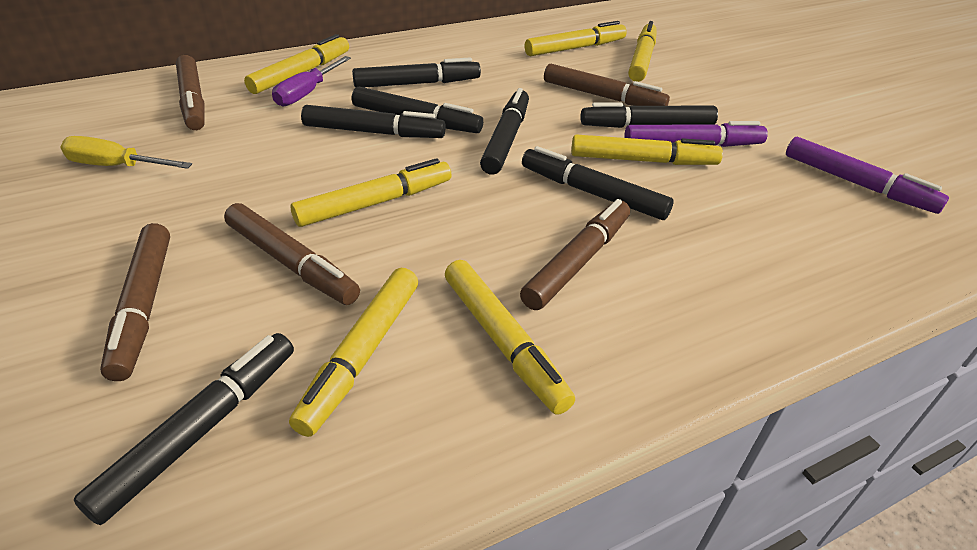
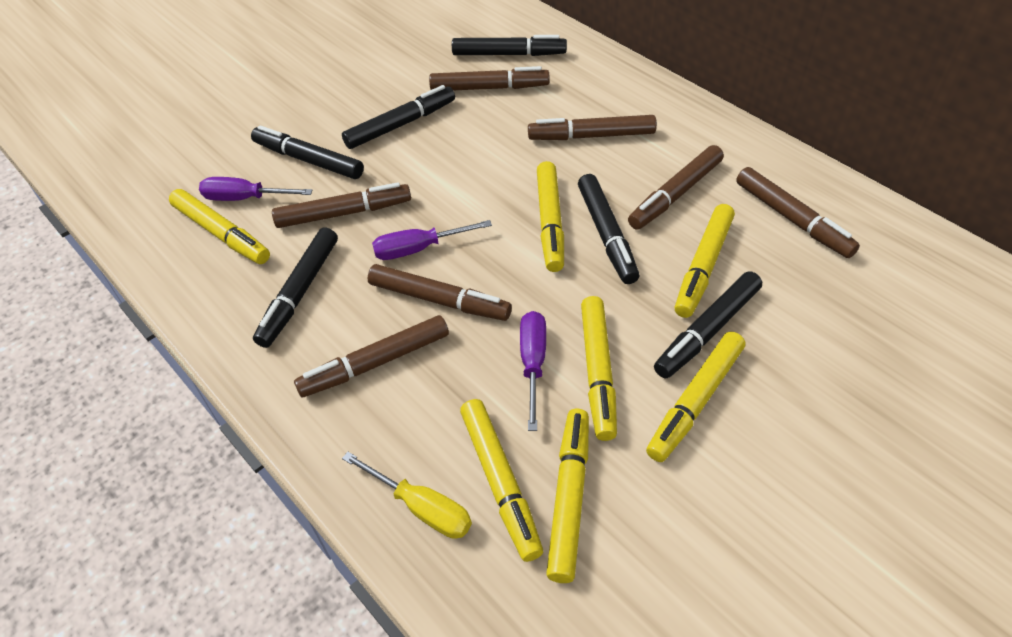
black marker: [74,333,294,525] [301,105,446,138] [352,57,481,88] [352,87,483,133] [480,88,529,175] [522,146,673,220] [580,102,718,128] = 7 -> [251,125,364,179] [253,227,338,348] [342,85,455,149] [452,35,567,56] [578,174,639,284] [654,271,762,379] = 6
brown marker: [100,223,170,381] [176,55,205,130] [224,203,360,305] [520,199,630,310] [544,64,670,106] = 5 -> [272,182,411,228] [294,315,449,397] [367,264,512,321] [429,66,550,90] [528,115,657,140] [628,145,724,230] [736,167,860,258] = 7
purple marker: [624,121,768,147] [786,137,949,214] = 2 -> none = 0
purple screwdriver: [272,56,351,106] = 1 -> [199,177,312,201] [372,220,492,260] [520,311,546,431] = 3

